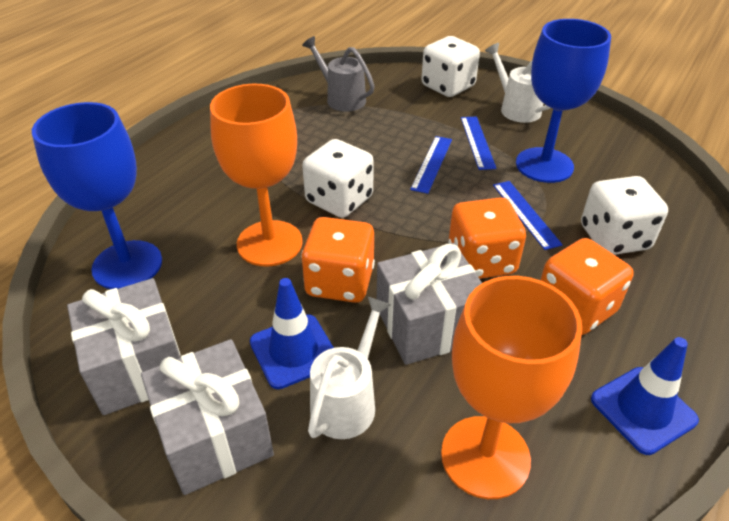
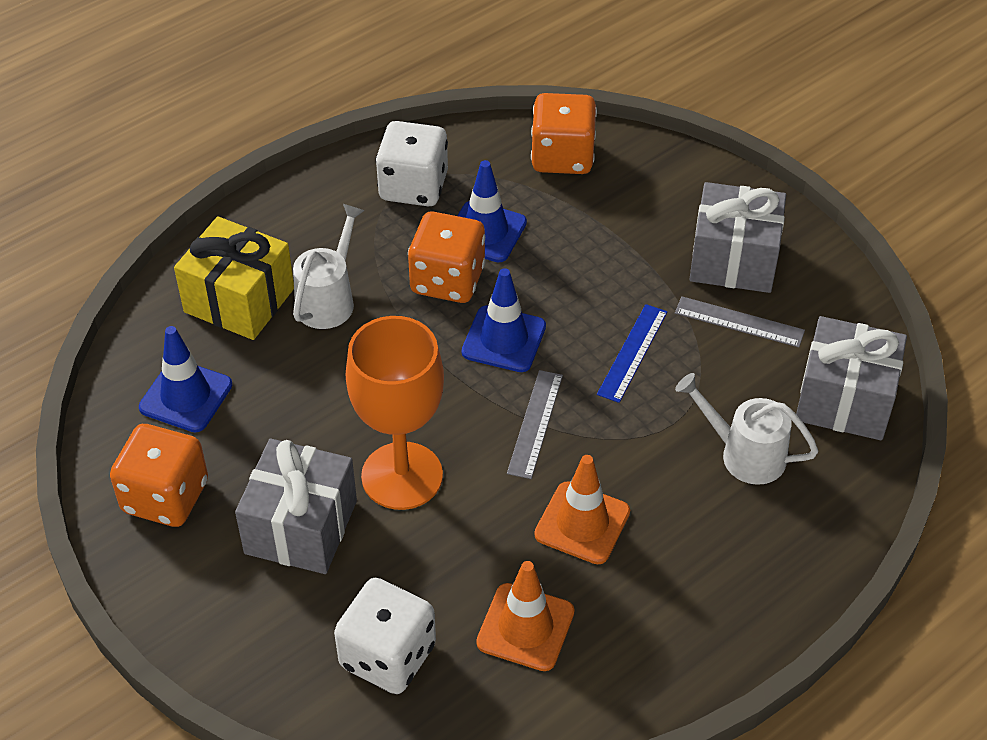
blue goblet: [32,102,162,289] [516,19,611,183] = 2 -> none = 0
blue ruler: [410,136,452,194] [461,117,497,170] [493,181,563,250] = 3 -> [597,304,667,403] = 1
blue traffic cone: [250,278,334,389] [591,337,699,455] = 2 -> [139,326,233,432] [457,160,527,262] [462,268,546,372] = 3
grey ruler: none = 0 -> [507,370,563,479] [675,296,805,348] = 2
grey watering can: [302,36,375,112] = 1 -> none = 0
orange goblet: [210,84,303,266] [441,276,582,499] = 2 -> [346,316,444,510] = 1
orange traffic cone: none = 0 -> [476,561,575,671] [534,455,630,564] = 2
white dice: [302,139,374,218] [421,36,480,97] [581,176,668,255] = 3 -> [334,578,436,694] [375,121,448,206] = 2
yellow gift: none = 0 -> [174,216,294,340] = 1

